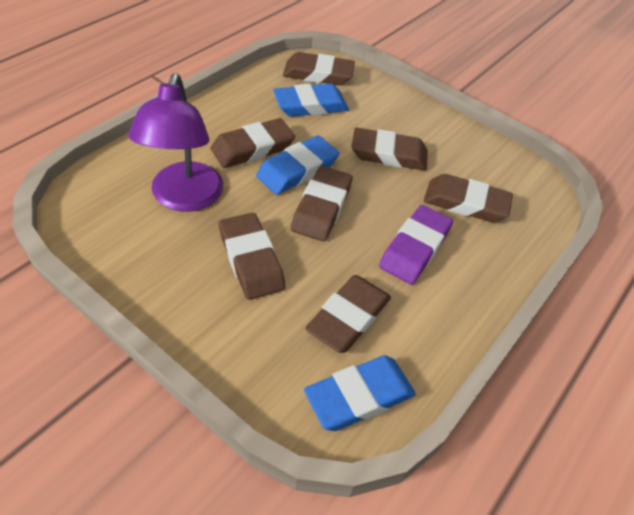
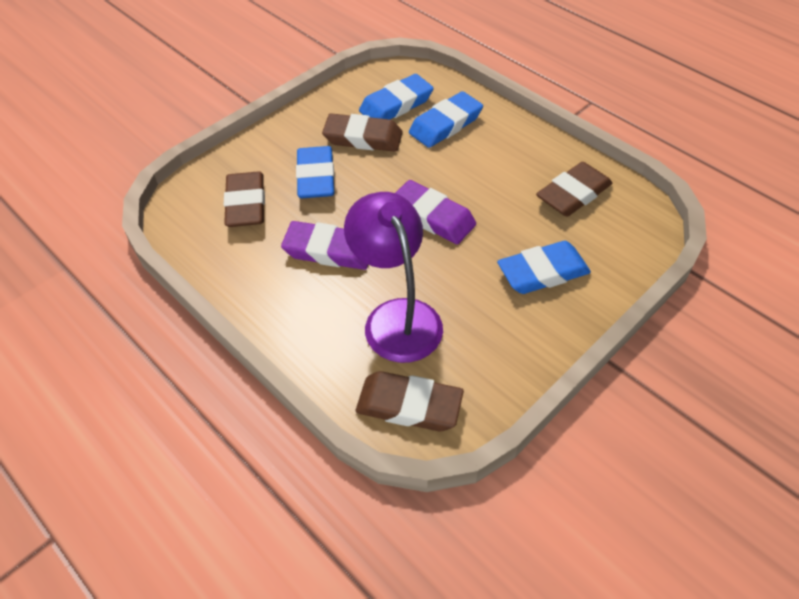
blue eraser: [256,135,339,195] [273,84,349,117] [304,355,416,431] = 3 -> [296,146,335,198] [359,74,434,119] [409,91,483,148] [497,241,591,294] = 4
brown eraser: [211,118,295,168] [219,213,285,300] [283,52,355,85] [291,166,353,241] [305,275,391,353] [351,127,428,171] [424,174,513,222] = 7 -> [224,171,265,227] [322,114,403,152] [356,371,464,431] [536,162,612,217] = 4
purple eraser: [379,205,453,284] = 1 -> [281,221,368,270] [395,180,476,245] = 2

